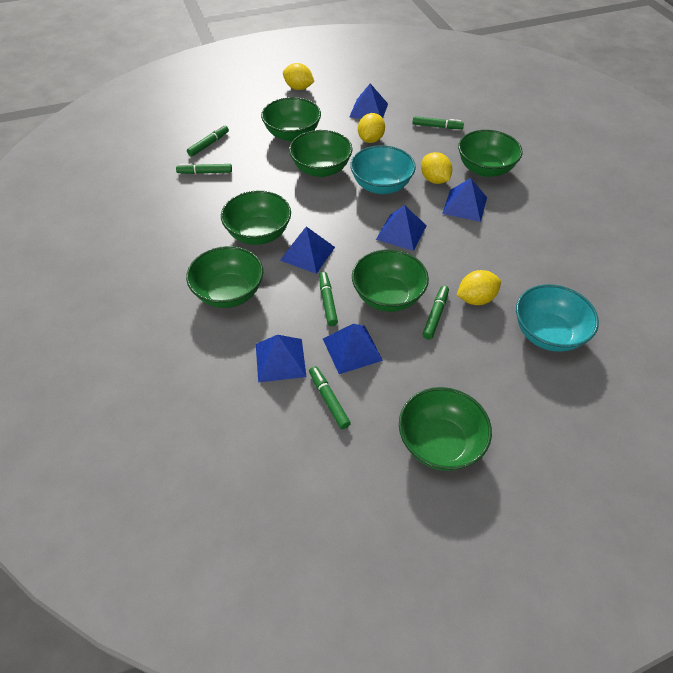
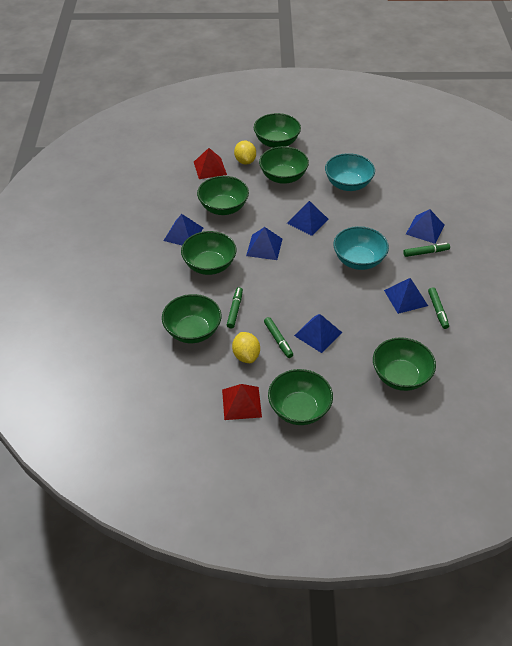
green marker: [176,164,232,174] [187,125,229,157] [309,366,351,429] [319,272,338,326] [413,116,464,129] [423,286,449,340] = 6 -> [227,287,243,328] [264,317,293,358] [403,243,450,257] [428,287,449,329] = 4
red pyramid: none = 0 -> [194,148,227,179] [222,384,262,420] = 2
yellow lemon: [283,63,314,90] [358,113,385,143] [421,152,452,184] [457,270,501,305] = 4 -> [232,332,260,363] [234,141,256,165] = 2

